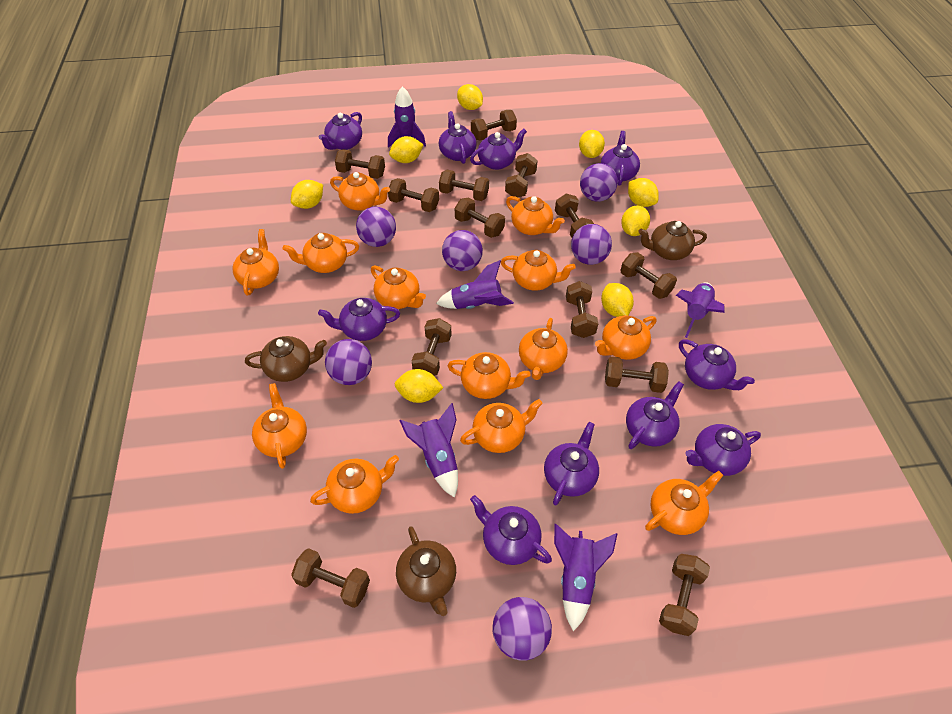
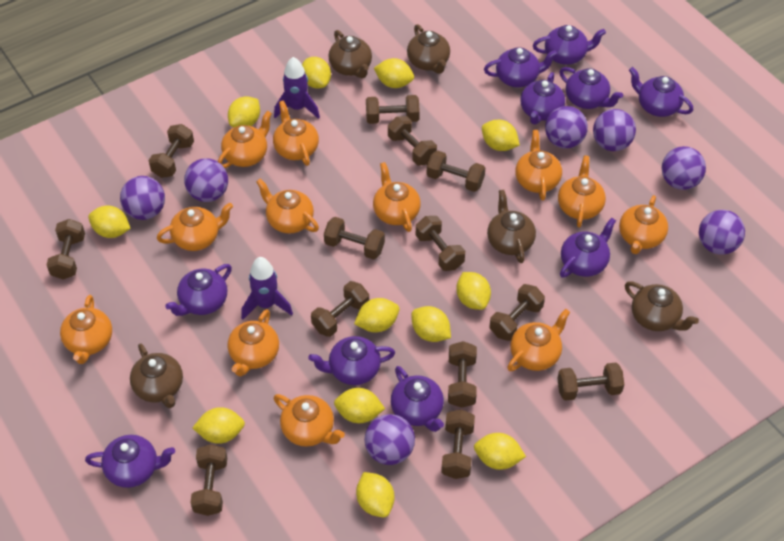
brown teapot: [245,336,327,382] [396,526,456,616] [638,221,707,260] = 3 -> [130,343,183,408] [328,30,372,78] [407,24,450,74] [487,190,536,263] [625,281,699,331] = 5
orange teapot: [233,229,279,295] [252,383,307,469] [282,233,359,273] [310,455,399,514] [330,172,390,211] [371,265,426,309] [447,352,530,399] [460,399,543,453] [501,250,576,291] [506,196,565,235] [519,318,568,380] [595,316,656,360] [645,471,723,535] = 13 -> [60,295,112,364] [157,203,233,251] [218,111,272,168] [227,309,279,377] [256,179,319,234] [273,100,319,166] [274,394,345,447] [373,162,421,232] [507,309,570,371] [515,130,562,201] [558,155,606,228] [619,195,668,254] = 12
purple ball: [325,339,372,385] [356,207,396,247] [442,230,483,271] [492,597,552,661] [571,224,612,265] [580,163,618,202] = 6 -> [120,176,165,220] [184,158,228,202] [365,414,415,465] [545,106,588,149] [593,109,636,151] [661,146,706,190] [699,210,745,254] = 7
purple rocket: [388,86,426,148] [400,403,458,498] [436,260,514,309] [554,524,618,631] [676,282,725,338] = 5 -> [241,257,293,320] [274,57,320,119] = 2
yellow lemon: [291,180,323,209] [389,136,424,163] [395,369,443,403] [457,84,483,110] [579,130,605,158] [601,283,634,317] [621,205,650,236] [628,178,659,207] = 8 -> [88,205,131,238] [193,407,245,444] [228,96,260,128] [302,57,331,89] [334,388,385,423] [354,298,400,332] [356,472,394,517] [374,58,414,88] [411,306,451,342] [456,272,491,310] [474,433,526,470] [482,120,520,151] = 12

